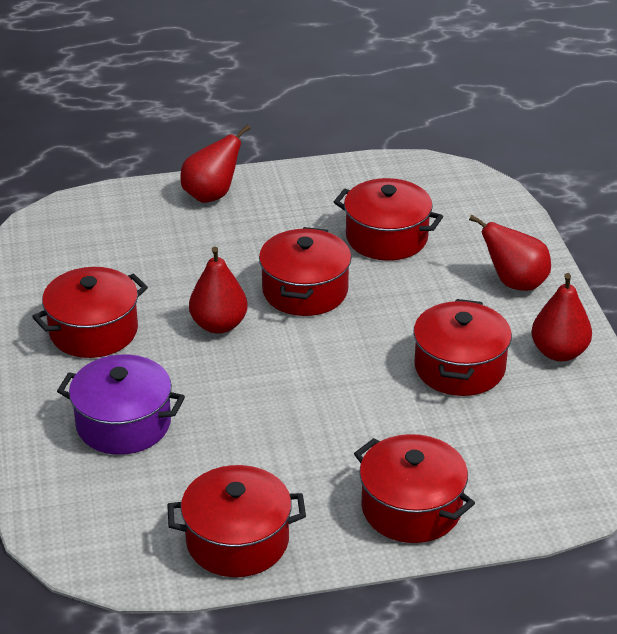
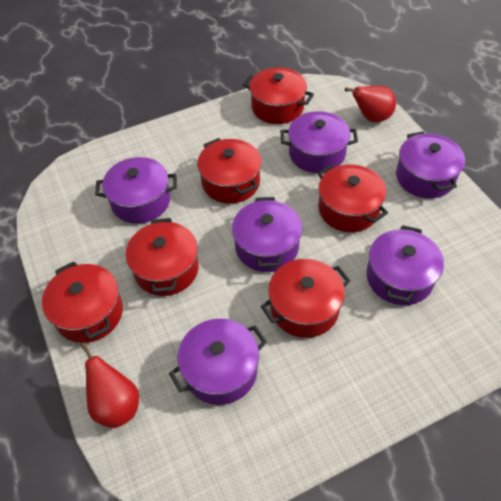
purple pot: [57,354,185,455] = 1 -> [95,157,177,224] [169,319,267,405] [232,197,302,272] [281,111,358,173] [366,225,444,305] [396,131,465,198] = 6
red pear: [180,124,251,203] [189,247,248,334] [469,214,551,291] [531,273,592,361] = 4 -> [80,342,139,428] [345,86,396,122] = 2

